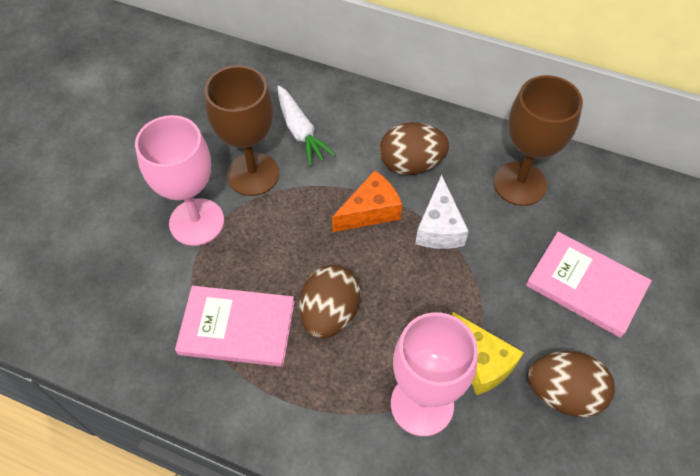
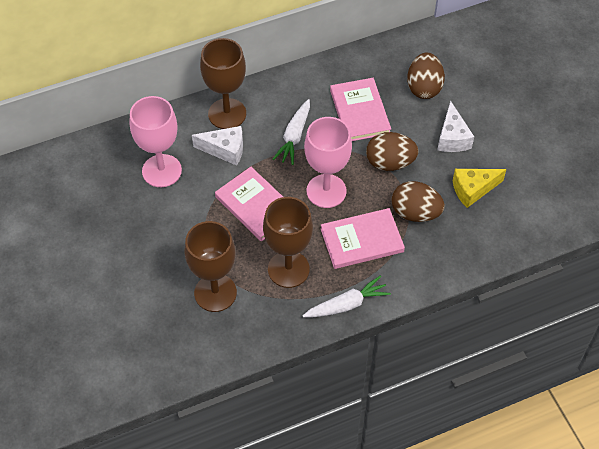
brown goblet: [205,65,279,196] [494,75,583,206] = 2 -> [185,221,237,312] [200,38,246,129] [263,197,313,288] = 3
orange cheese: [332,170,402,232] = 1 -> none = 0
pink book: [175,286,295,367] [526,232,652,338] = 2 -> [215,167,283,242] [321,208,405,269] [330,78,391,141] = 3
white carrot: [278,86,336,166] = 1 -> [273,99,310,165] [303,275,391,317] = 2
white cheese: [415,174,469,249] = 1 -> [192,126,243,166] [437,101,474,152] = 2

